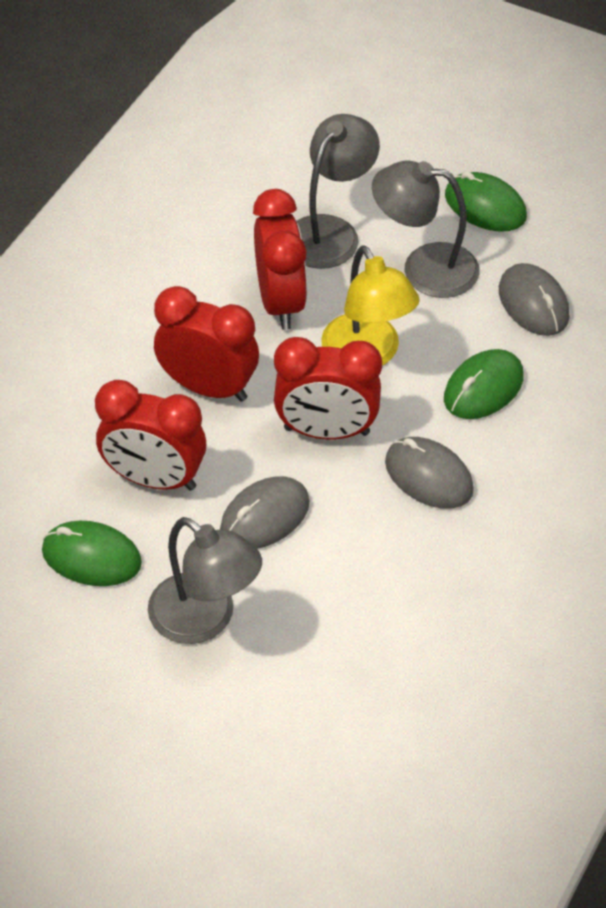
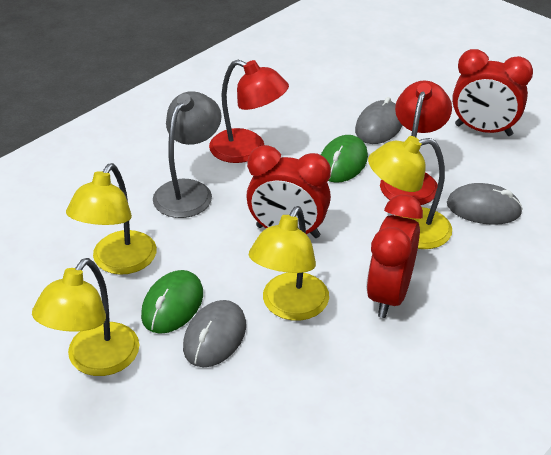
green mouse: [42,521,142,586] [444,349,524,419] [445,171,527,232] = 3 -> [141,270,203,334] [321,135,368,183] = 2
grey lamp: [148,517,262,644] [297,114,380,269] [372,161,480,298] = 3 -> [153,91,222,218] = 1
red clock: [95,380,206,491] [154,286,259,402] [253,189,307,330] [274,337,382,439] = 4 -> [246,145,331,238] [366,194,423,318] [452,49,533,136] = 3
red lamp: none = 0 -> [209,60,289,163] [380,81,452,205] = 2
yellow lamp: [321,245,420,366] = 1 -> [32,258,139,376] [66,163,157,275] [249,206,329,321] [368,136,452,249] = 4

